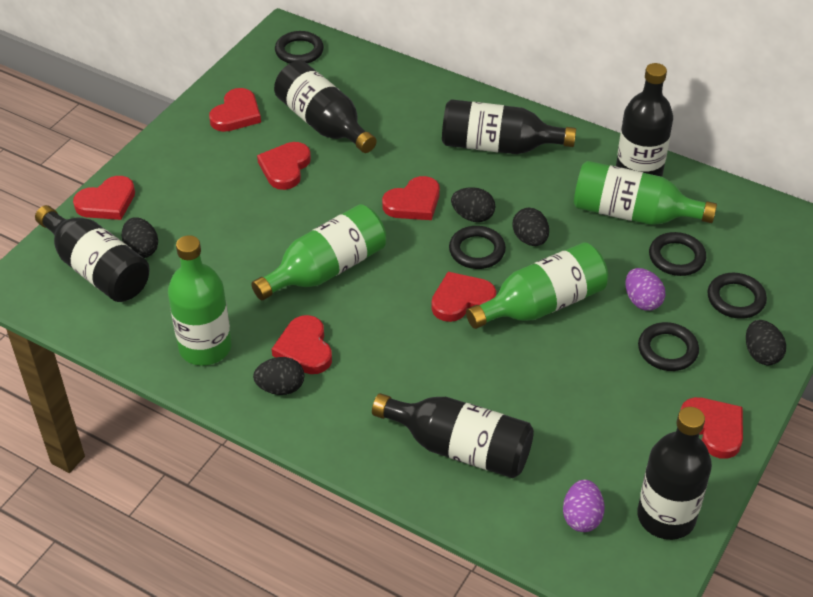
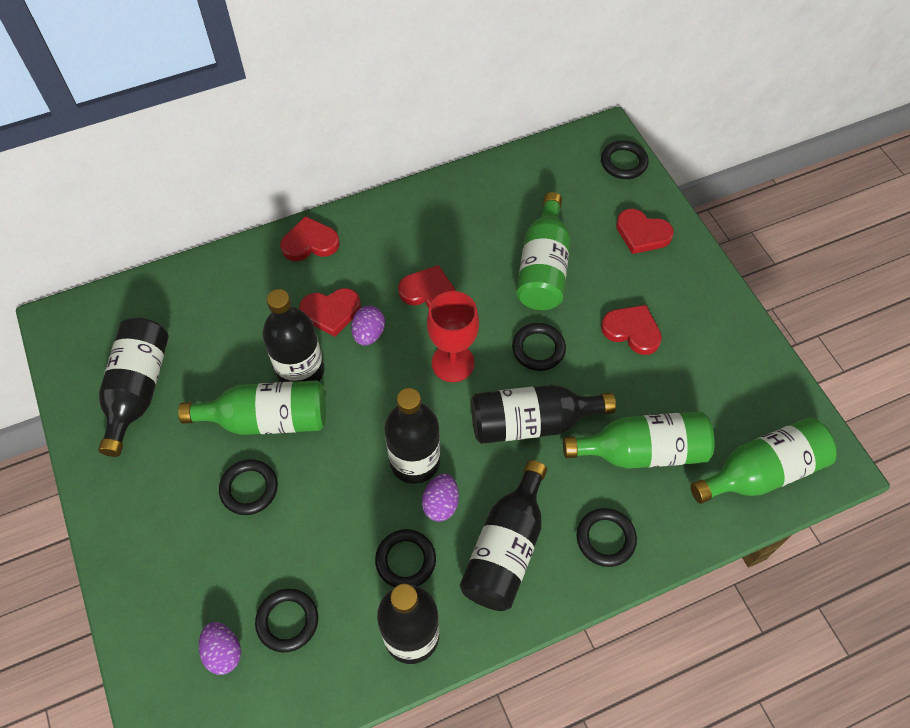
black egg: [122,217,158,258] [253,357,304,395] [451,187,495,222] [512,208,549,246] [746,320,786,365] = 5 -> none = 0
black ring: [275,31,324,64] [449,226,506,269] [638,322,699,371] [649,232,706,276] [708,273,767,319] = 5 -> [219,459,278,515] [255,589,318,652] [375,529,436,587] [512,323,566,371] [577,508,637,567] [601,141,649,179] = 6
purple egg: [563,480,605,532] [625,268,665,311] = 2 -> [199,622,241,675] [351,306,385,346] [422,473,459,522] = 3
red goblet: none = 0 -> [427,291,479,382] = 1
red heart: [73,176,135,220] [209,88,261,132] [257,142,311,190] [272,315,332,374] [382,176,440,220] [431,272,496,322] [680,397,743,459] = 7 -> [280,216,340,261] [299,288,361,337] [398,265,456,308] [601,305,662,355] [616,209,674,254] = 5

